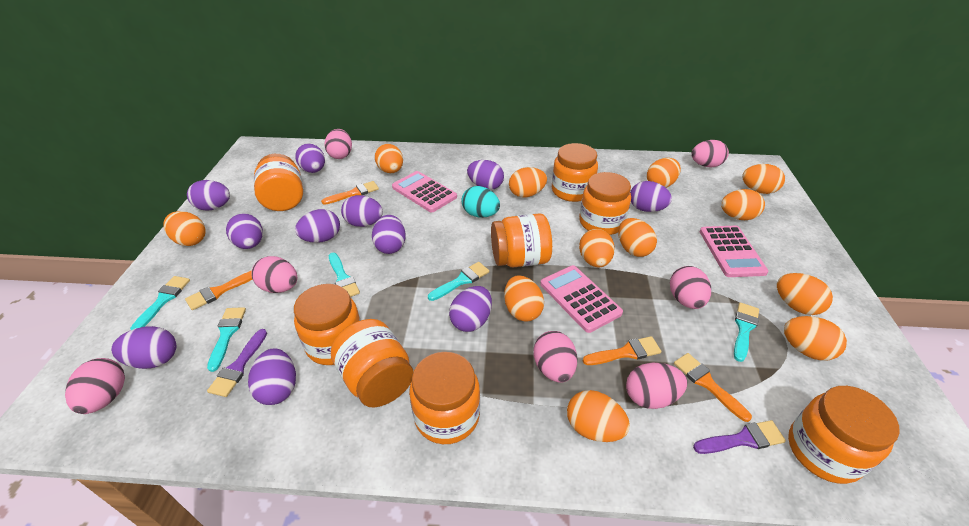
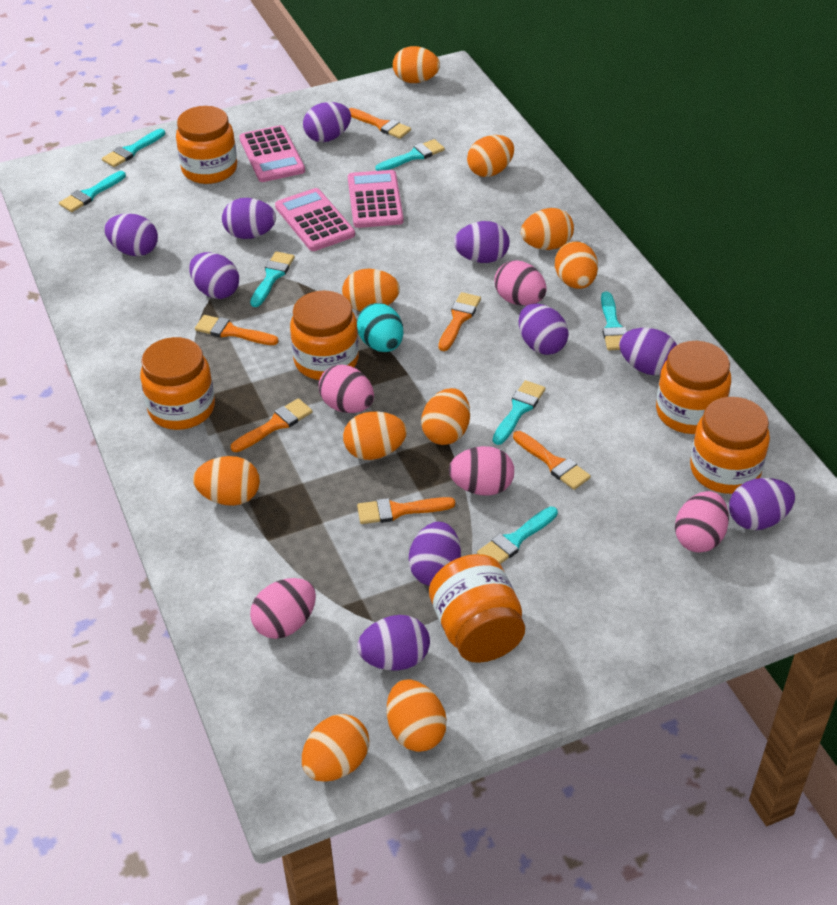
orange brush: [185,271,252,310] [321,181,379,205] [583,336,661,365] [674,353,752,422] = 4 -> [195,315,279,345] [231,398,313,452] [349,108,411,139] [357,497,455,524] [438,292,481,351] [513,431,591,490] = 6
orange egg: [164,211,206,246] [375,144,403,173] [504,275,544,322] [509,167,547,198] [567,390,630,442] [579,229,615,268] [618,218,657,257] [647,158,681,188] [721,189,765,220] [742,164,785,194] [777,273,833,315] [784,316,847,360] = 12 -> [193,456,260,506] [302,714,369,782] [342,269,400,311] [343,411,407,460] [387,679,447,752] [393,46,440,83] [421,388,470,445] [467,135,514,177] [521,208,574,250] [555,241,598,289] = 10
orange jar: [254,154,303,211] [294,284,361,365] [331,319,413,407] [409,352,480,444] [491,213,552,267] [552,143,598,202] [579,172,631,235] [788,386,900,484] = 8 -> [140,337,215,430] [176,106,237,184] [290,291,359,380] [429,554,525,663] [656,341,731,434] [690,397,770,494] = 6
pink egg: [65,358,125,414] [251,256,297,293] [324,129,352,159] [533,331,577,383] [626,363,687,409] [670,266,711,309] [691,140,729,167] = 7 -> [250,578,316,639] [319,364,374,413] [449,446,514,496] [494,260,547,306] [675,491,729,553] = 5
purple brush: [207,329,267,397] [693,420,786,454] = 2 -> none = 0
purple egg: [111,326,176,369] [187,180,230,211] [226,213,263,249] [248,348,296,405] [295,143,325,173] [295,209,340,243] [341,195,383,227] [372,215,406,254] [449,286,492,332] [467,160,504,190] [630,181,672,212] = 11 -> [104,213,158,256] [189,252,239,299] [222,198,276,239] [303,102,351,142] [357,615,430,671] [409,522,461,586] [454,221,509,263] [519,304,569,355] [619,328,677,375] [729,478,795,530] = 10
turquoise brush: [130,276,190,330] [207,307,246,372] [329,253,360,297] [428,262,489,301] [734,303,759,362] = 5 -> [59,171,126,212] [102,129,165,167] [250,251,295,307] [376,139,445,171] [477,507,558,564] [493,380,545,445] [601,292,627,350] = 7

